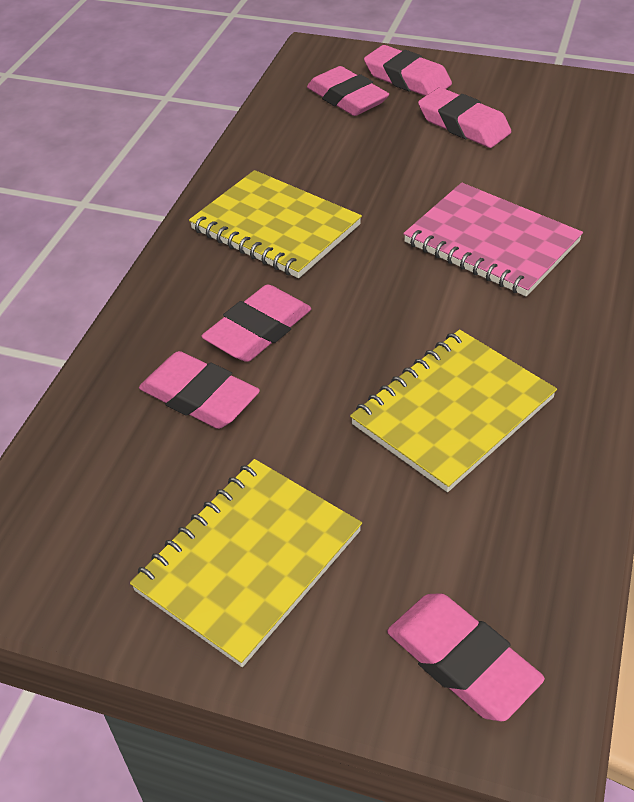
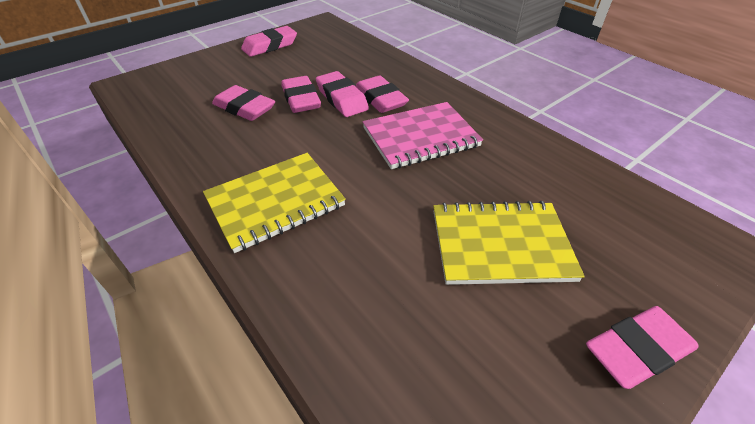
yellow notebook: [130,459,362,667] [189,170,362,278] [350,329,557,492] = 3 -> [203,153,346,253] [433,201,585,285] = 2

